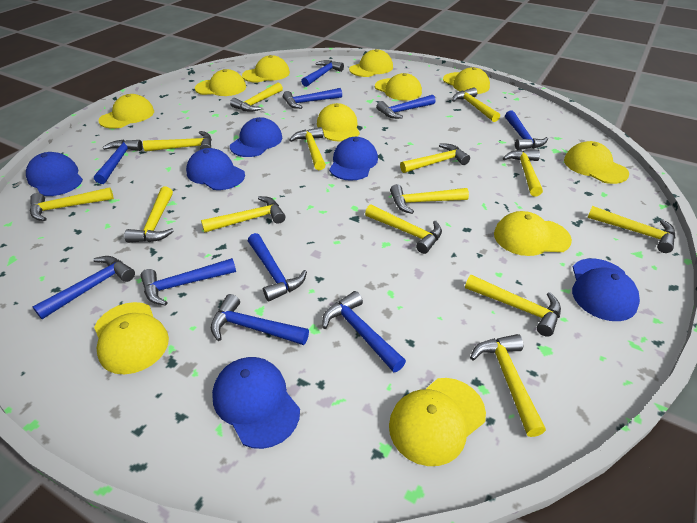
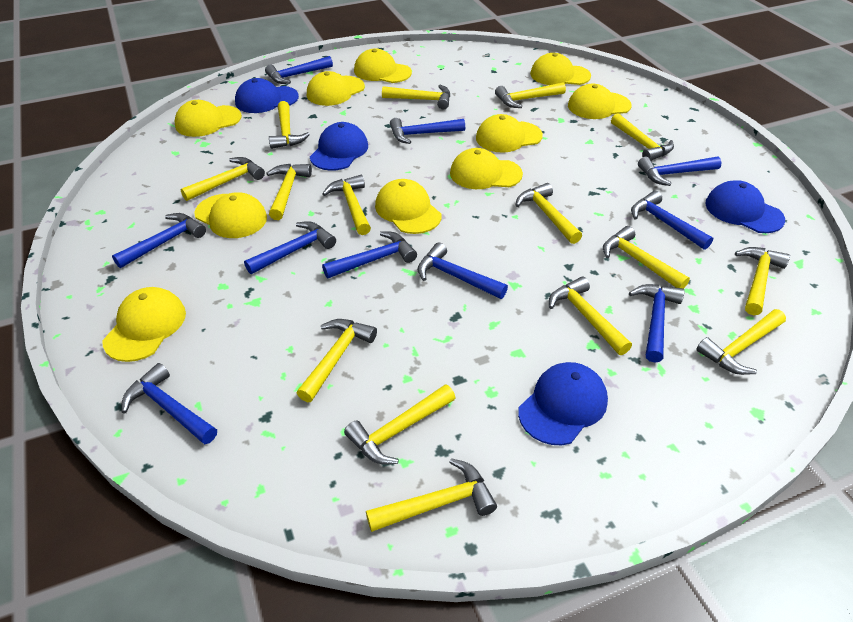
blue cap: [26,152,83,196] [186,148,245,190] [212,357,300,449] [230,117,282,157] [329,137,378,181] [572,258,640,321] = 6 -> [235,78,299,113] [310,122,368,171] [518,362,608,445] [705,180,785,233] = 4
yellow cap: [94,302,169,374] [98,94,154,129] [195,69,246,96] [242,55,290,83] [317,103,360,142] [349,49,393,77] [375,73,422,101] [389,378,486,466] [443,67,490,94] [494,211,572,256] [564,141,629,184] = 11 -> [102,287,186,362] [174,100,242,137] [194,192,267,238] [307,71,365,106] [354,49,412,83] [375,179,442,234] [450,148,523,189] [476,114,543,153] [530,53,591,85] [568,84,632,119] = 10
yellow hammer: [30,187,114,221] [124,187,174,243] [143,131,212,151] [201,196,285,233] [230,82,283,112] [289,127,326,170] [365,204,442,254] [390,184,469,214] [400,144,470,173] [452,87,500,122] [465,275,561,337] [470,334,546,437] [503,150,543,196] [587,206,676,253] = 14 -> [180,157,265,201] [266,164,312,220] [269,101,310,149] [297,319,377,402] [322,175,371,235] [344,384,455,464] [366,458,497,532] [382,85,450,109] [495,82,566,108] [516,183,582,244] [549,277,632,355] [603,226,690,289] [611,113,674,161] [696,309,786,375] [735,247,790,315] = 15

